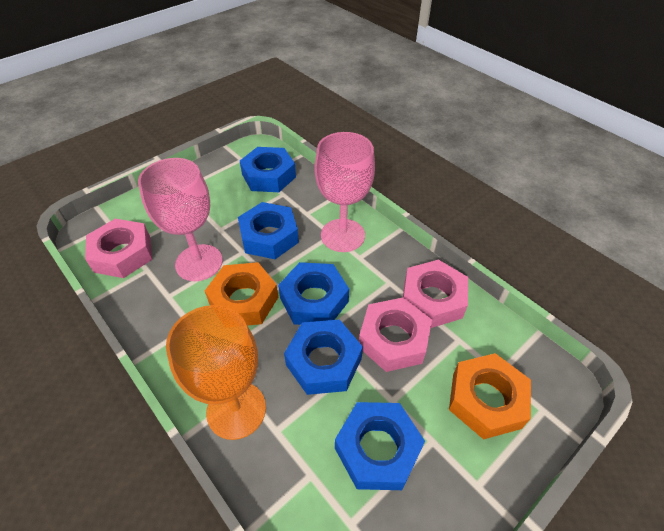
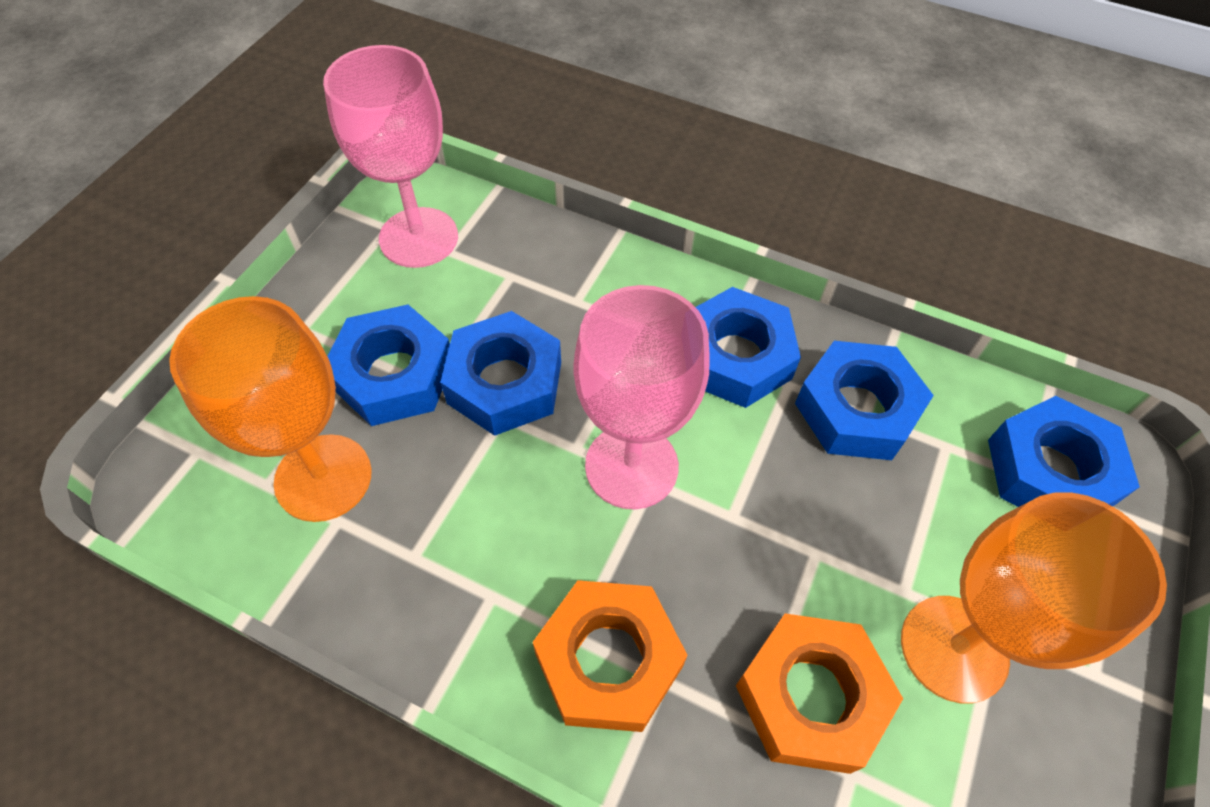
orange goblet: [166,305,266,440] = 1 -> [169,296,372,522] [901,492,1167,703] = 2
pink nut: [85,219,152,278] [359,297,432,372] [403,260,468,328] = 3 -> none = 0

